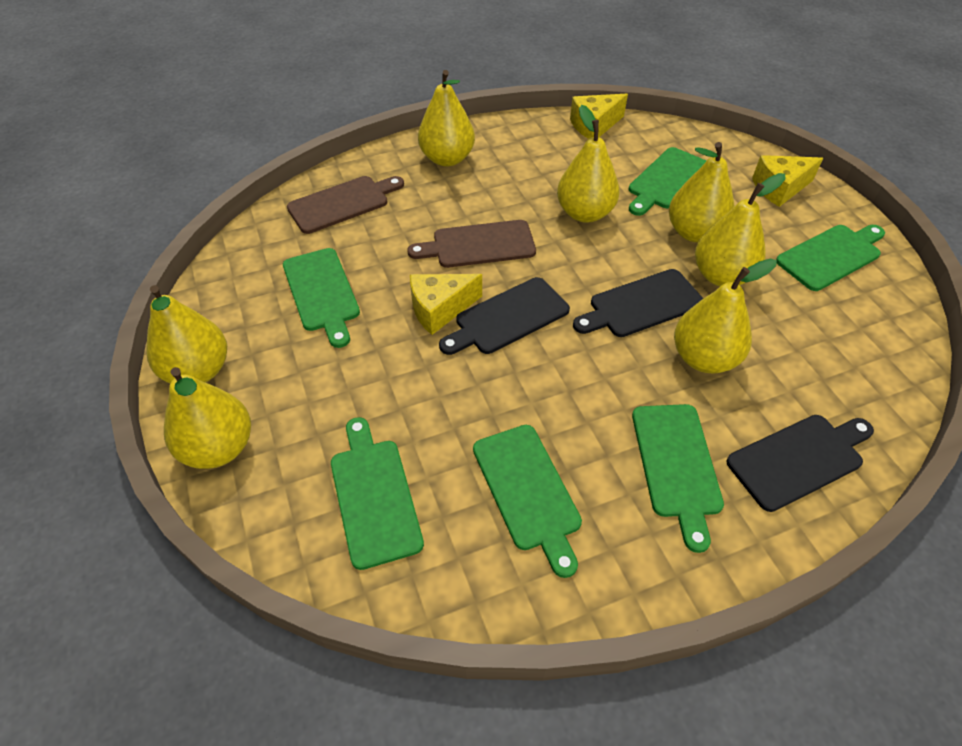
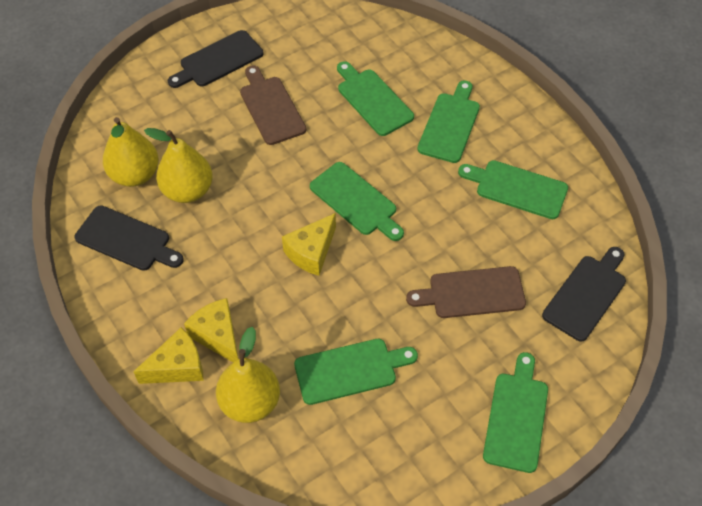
yellow pear: [146,285,227,383] [164,367,251,469] [418,70,475,167] [557,105,620,223] [669,142,735,243] [674,259,777,374] [695,173,786,286] = 7 -> [103,117,159,187] [144,128,213,203] [216,327,280,423] = 3

